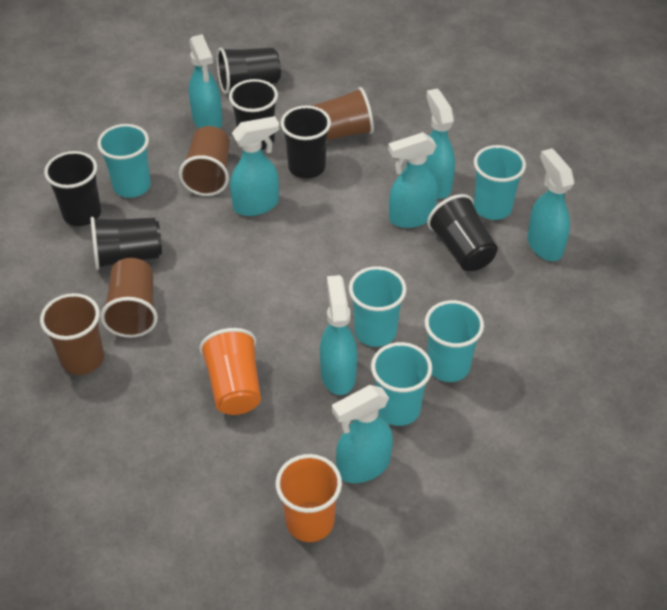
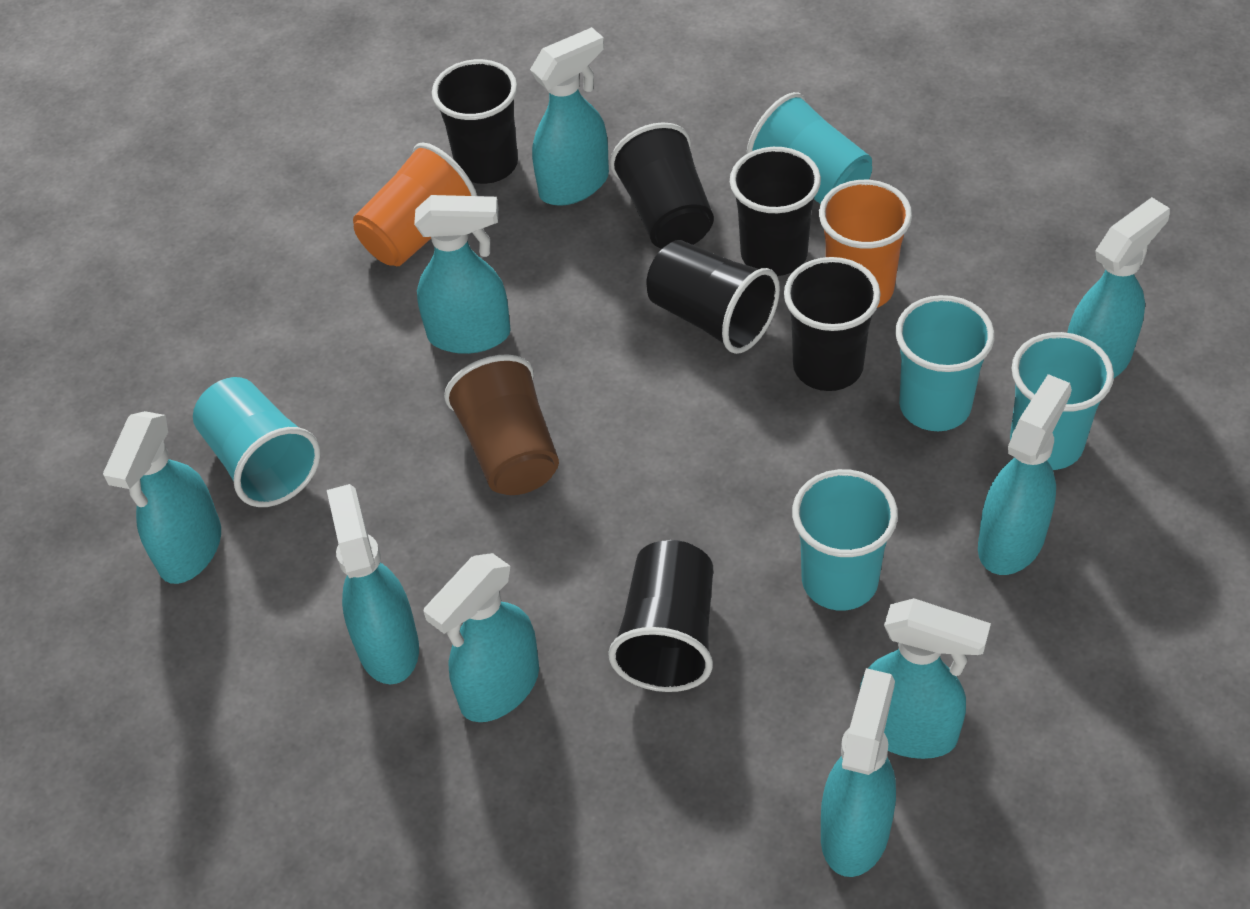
brown cup: [40,293,104,375] [101,258,158,338] [179,126,230,196] [312,87,374,140] = 4 -> [444,355,559,495] = 1
turquoise spray bottle: [189,34,222,128] [230,116,280,216] [320,275,357,395] [332,385,393,483] [388,132,438,228] [426,88,455,199] [527,148,575,261] = 7 -> [103,411,221,584] [327,484,419,684] [414,195,511,354] [424,553,539,722] [530,27,609,206] [821,668,896,877] [860,598,991,759] [978,374,1072,575] [1067,197,1170,379] = 9

